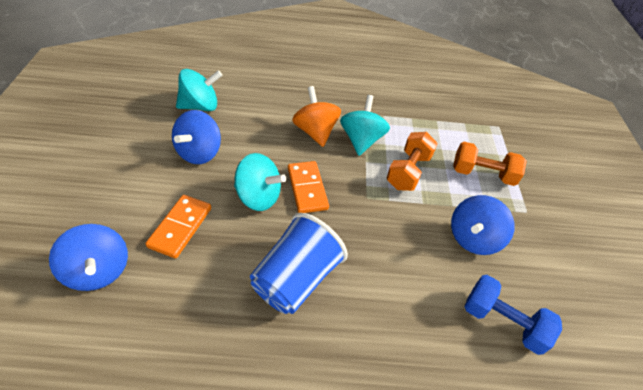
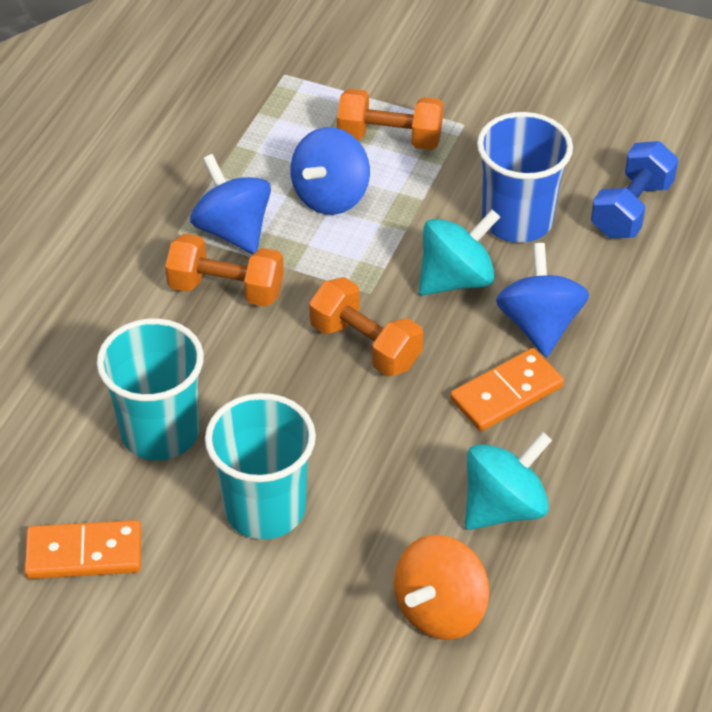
orange dumbbell: [386,132,438,191] [453,142,527,186] = 2 -> [165,233,284,307] [309,277,423,376] [337,88,443,150] = 3
turquoise cup: none = 0 -> [97,318,204,460] [205,393,316,539] = 2
turquoise spinning top: [176,69,222,111] [234,153,286,211] [340,95,390,156] = 3 -> [419,210,500,295] [465,432,552,530] = 2

